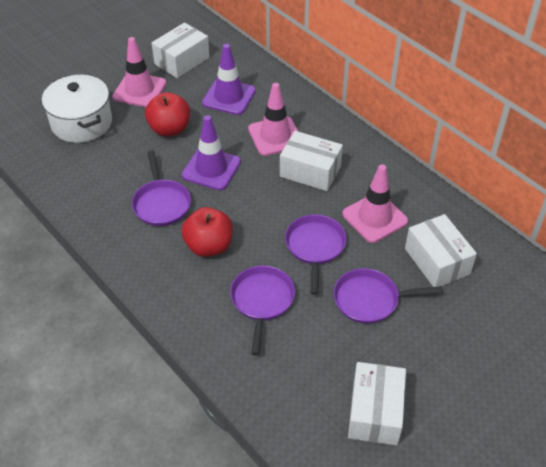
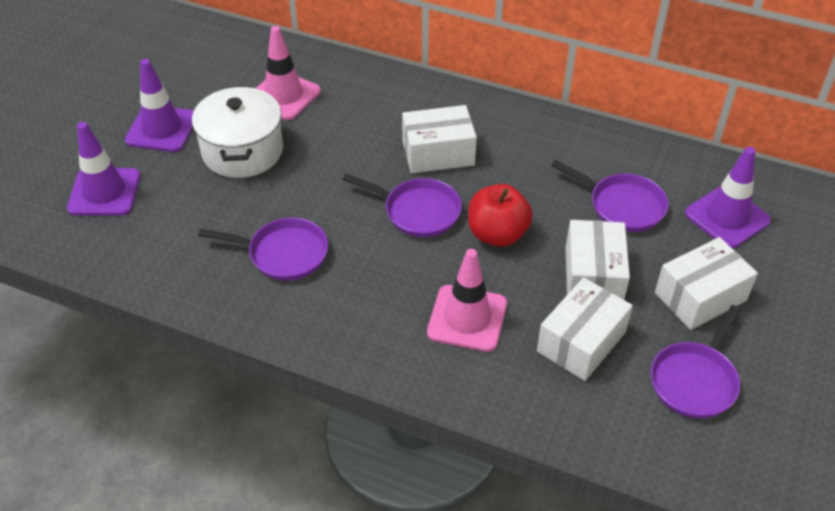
pink traffic cone: [112,37,166,107] [248,83,299,156] [342,164,408,243] = 3 -> [256,26,321,120] [427,249,507,352] = 2
purple traffic cone: [182,115,241,190] [202,44,256,115] = 2 -> [67,122,141,216] [125,59,193,152] [685,147,771,249] = 3
red apple: [145,92,190,137] [182,207,233,257] = 2 -> [468,184,533,247] = 1

